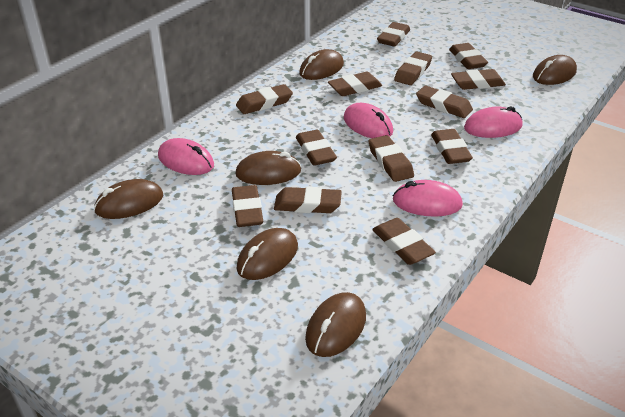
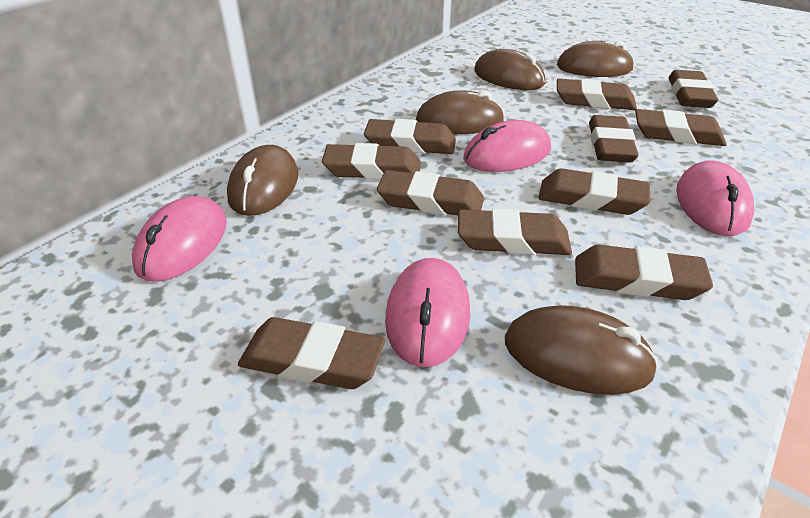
brown eraser: [232,185,263,227] [236,84,293,114] [274,187,342,213] [296,130,337,166] [328,72,382,96] [369,135,414,182] [372,218,436,265] [377,22,410,47] [394,52,432,85] [416,86,473,118] [431,129,473,164] [449,43,488,69] [451,69,506,90] = 13 -> [238,317,385,389] [322,143,421,180] [364,119,456,154] [377,170,484,215] [458,208,572,255] [538,168,650,215] [557,79,637,110] [575,245,713,300] [589,115,639,163] [635,109,727,146] [669,70,719,108] = 11
brown mouse: [94,179,163,219] [235,151,301,185] [236,228,298,280] [299,49,344,80] [305,292,366,357] [533,55,577,85] = 6 -> [227,145,298,216] [416,90,505,134] [474,49,546,90] [505,305,658,395] [557,41,634,77] = 5

